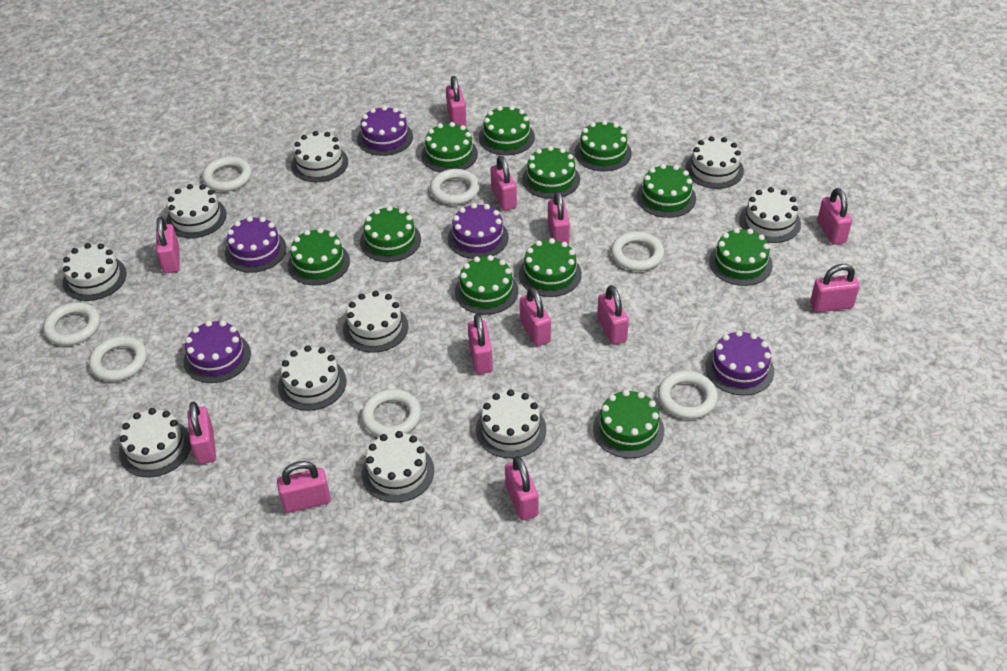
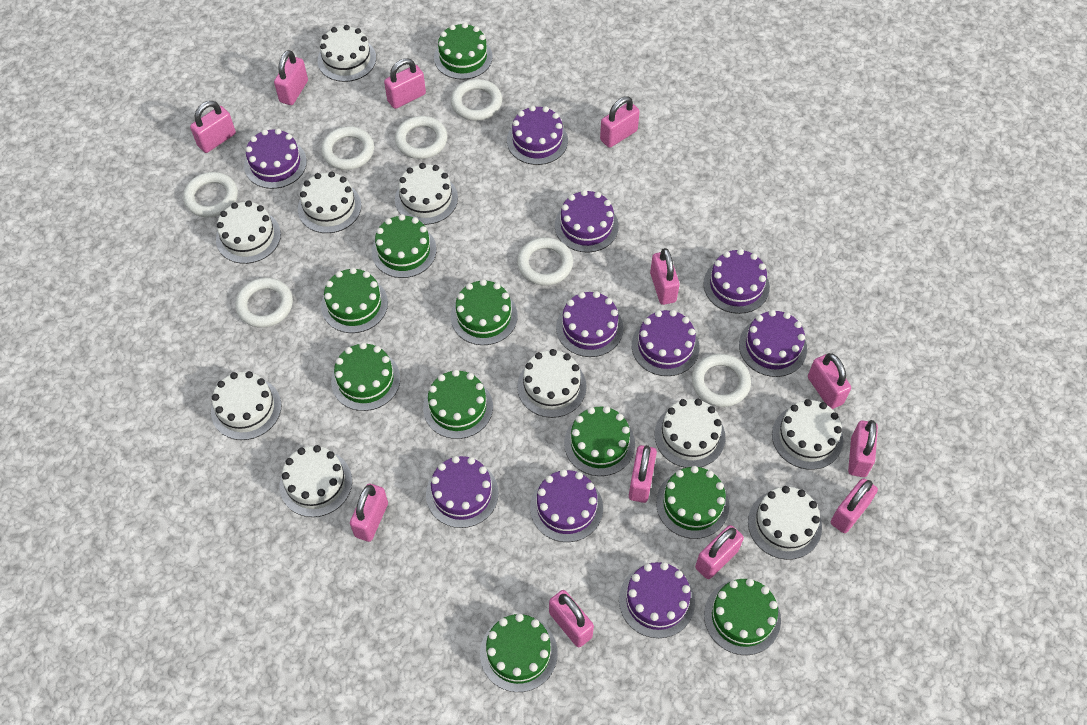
green cake: [288,228,350,286] [360,206,421,262] [421,122,478,172] [455,255,518,315] [479,105,535,155] [519,238,582,297] [522,146,580,199] [575,120,632,171] [593,389,664,458] [637,164,696,218] [709,228,773,286] = 11 -> [321,267,388,333] [331,342,400,411] [372,214,437,278] [423,369,493,439] [434,23,493,80] [451,279,518,345] [480,614,558,692] [564,406,635,476] [656,466,729,539] [704,578,781,655] = 10
purple cake: [183,320,251,383] [225,216,287,273] [357,106,413,156] [448,203,509,259] [705,330,774,395] = 5 -> [244,128,307,189] [426,456,499,528] [507,105,568,165] [530,469,603,542] [555,190,619,253] [556,291,623,357] [619,562,695,638] [632,310,699,376] [704,249,770,314] [739,310,807,377] = 10

